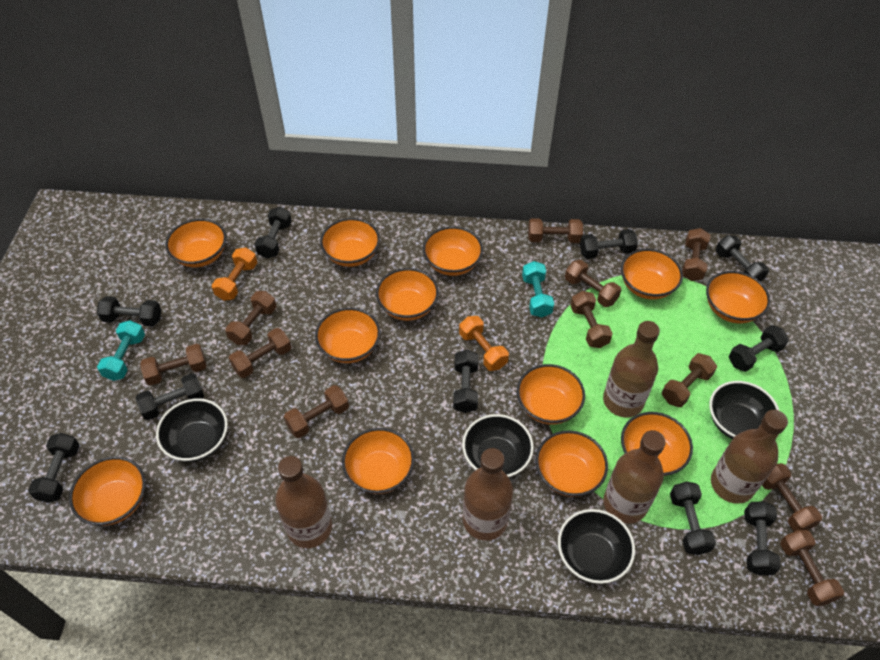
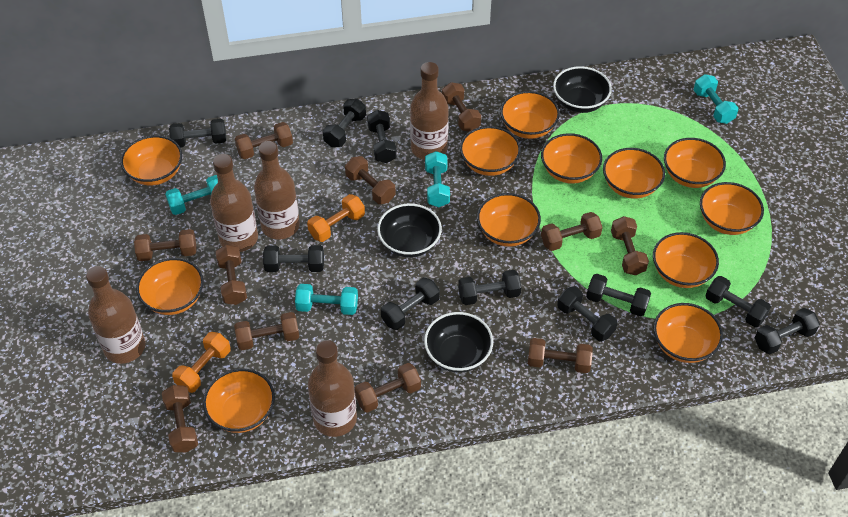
black bowl: [156,398,228,462] [462,414,534,477] [558,509,635,584] [709,381,779,439] = 4 -> [377,203,442,258] [424,312,493,373] [553,66,612,113] = 3
turquoise dumbbell: [97,320,145,381] [522,261,554,318] = 2 -> [165,175,218,215] [295,284,358,315] [425,151,450,207] [694,74,738,124] = 4

